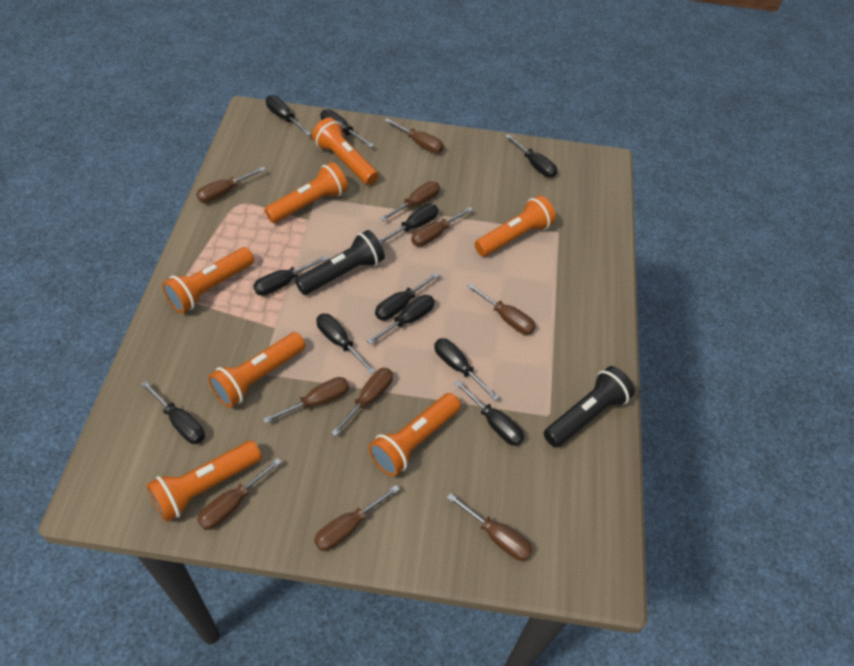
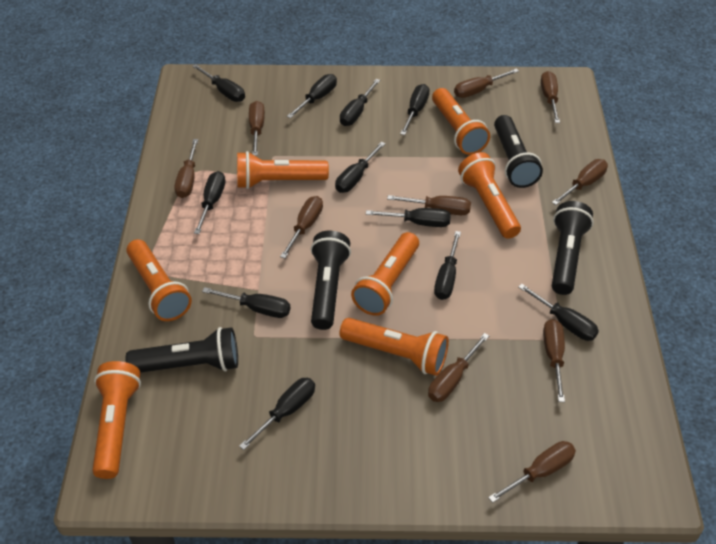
black flashlight: [295,230,385,295] [544,366,635,448] = 2 -> [126,327,238,373] [311,231,351,330] [494,115,543,188] [552,201,594,295] = 4

